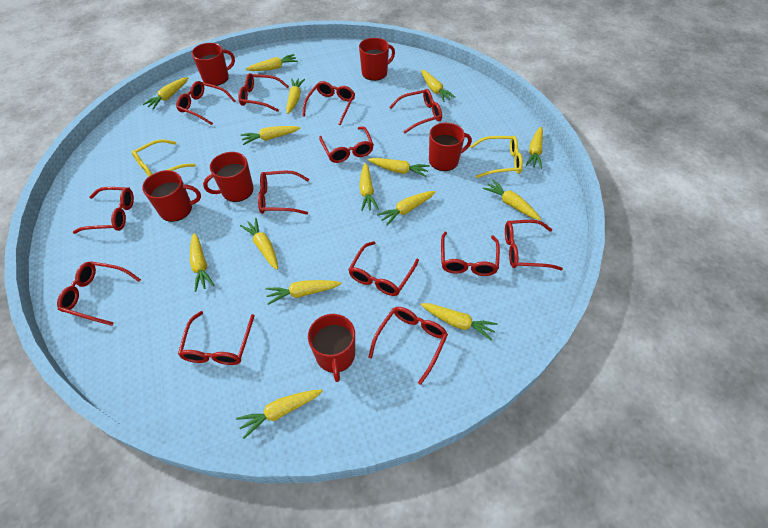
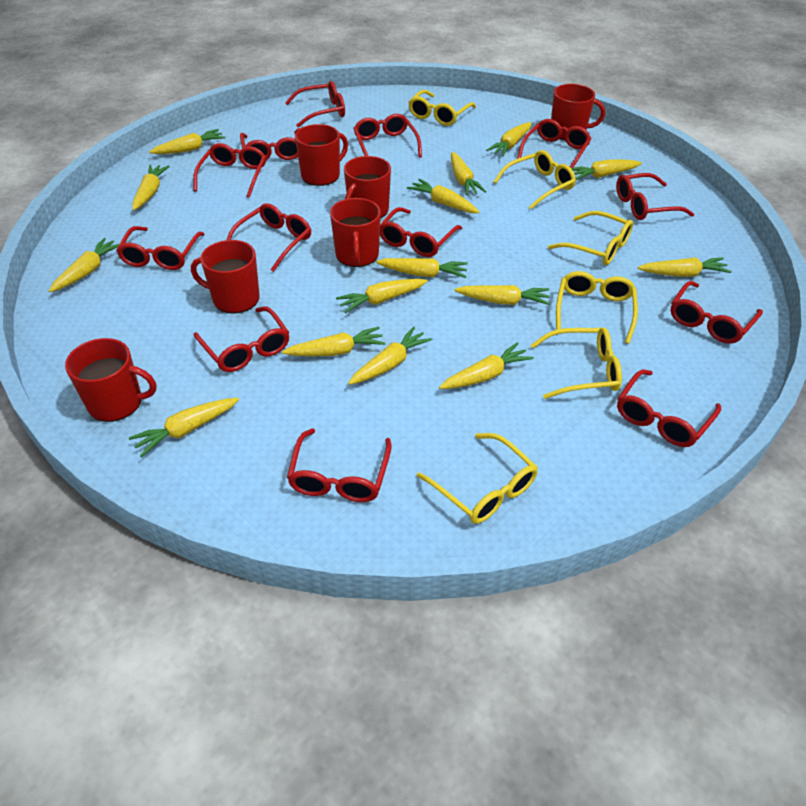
yellow glasses: [132,139,196,177] [470,136,523,178] = 2 -> [408,90,476,126] [417,433,538,524] [494,150,576,209] [531,327,622,399] [548,211,633,265] [556,271,638,344] = 6

